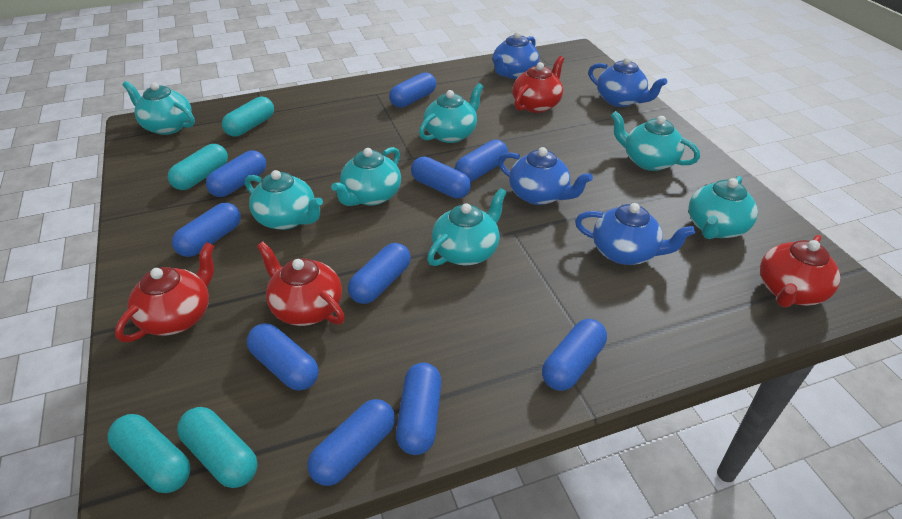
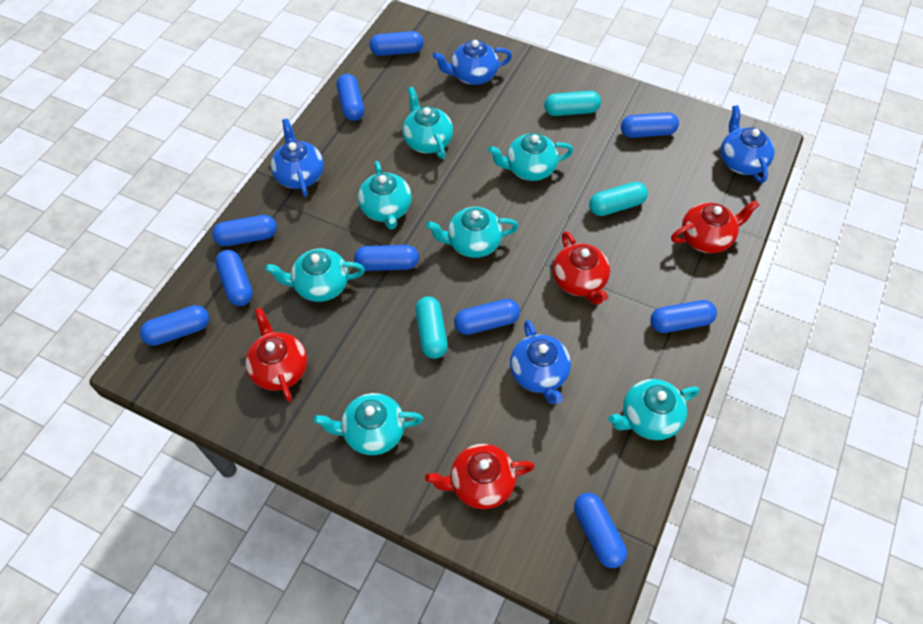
turquoise capsule: [107,414,191,493] [168,144,228,190] [177,407,258,488] [222,96,274,137] = 4 -> [415,296,448,359] [544,91,601,116] [589,182,648,216] = 3

